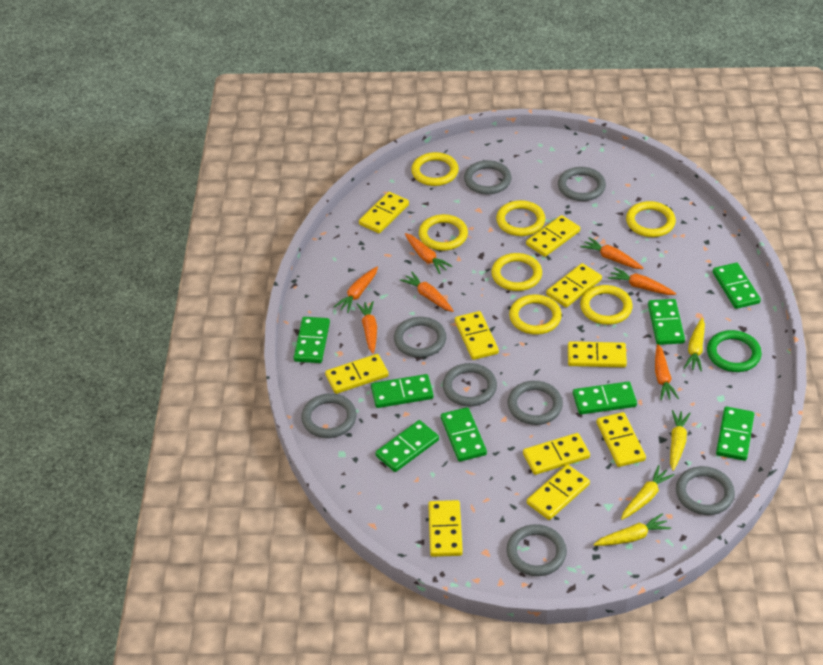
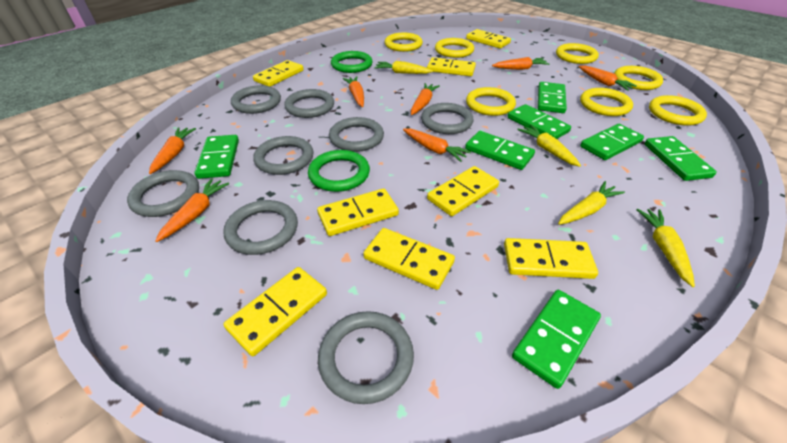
green domino: [294,317,330,363] [371,374,434,408] [375,420,439,472] [441,407,487,462] [573,382,637,414] [648,299,685,345] [713,263,761,309] [716,407,754,461] = 8 -> [194,135,239,179] [465,131,535,170] [508,104,571,139] [512,290,601,389] [538,82,567,113] [580,124,644,160] [645,136,717,181] = 7
green ring: [707,330,762,372] = 1 -> [308,150,370,192] [331,51,373,73] = 2
yellow domino: [325,354,389,394] [359,192,409,233] [428,500,463,557] [455,311,499,360] [523,433,590,475] [526,215,580,257] [527,464,590,520] [546,263,602,307] [568,341,627,367] [597,412,646,467] = 10 -> [223,267,327,356] [253,60,304,87] [317,188,399,236] [363,228,455,290] [427,57,476,76] [427,166,499,216] [466,29,511,49] [504,238,598,279] = 8

